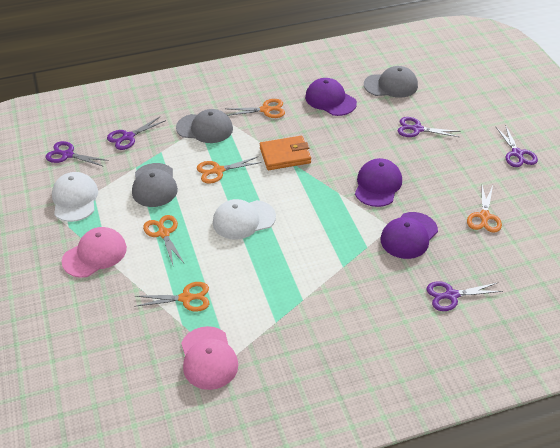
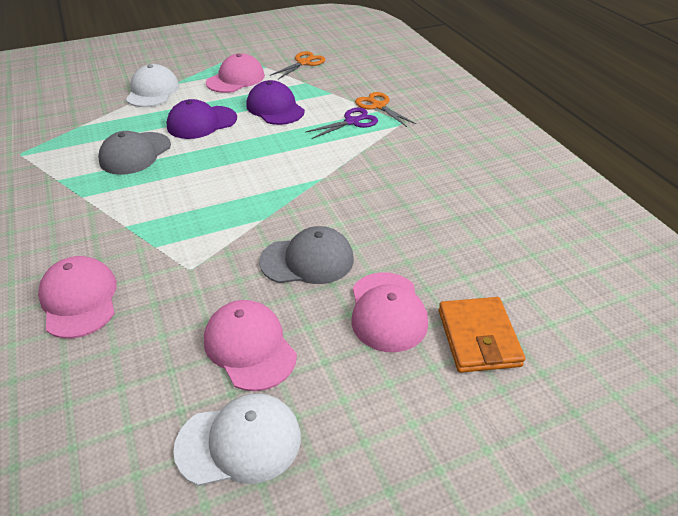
grey cap: [132,163,178,207] [176,109,233,143] [364,66,418,98] = 3 -> [98,131,171,175] [259,226,354,284] = 2
orange scissors: [134,282,209,312] [143,215,184,265] [197,157,262,183] [226,99,285,118] [467,185,502,233] = 5 -> [270,51,325,79] [355,92,416,127] = 2
pink cap: [62,227,127,278] [181,326,238,390] = 2 -> [38,256,117,339] [204,300,297,391] [206,53,265,93] [351,272,428,352] = 4
purple cap: [305,78,357,116] [355,158,402,207] [380,212,438,259] = 3 -> [167,99,237,139] [246,80,305,125] = 2
purple scissors: [45,141,109,167] [107,116,166,150] [398,117,460,137] [426,281,503,311] [496,125,538,167] = 5 -> [306,107,378,139] = 1

